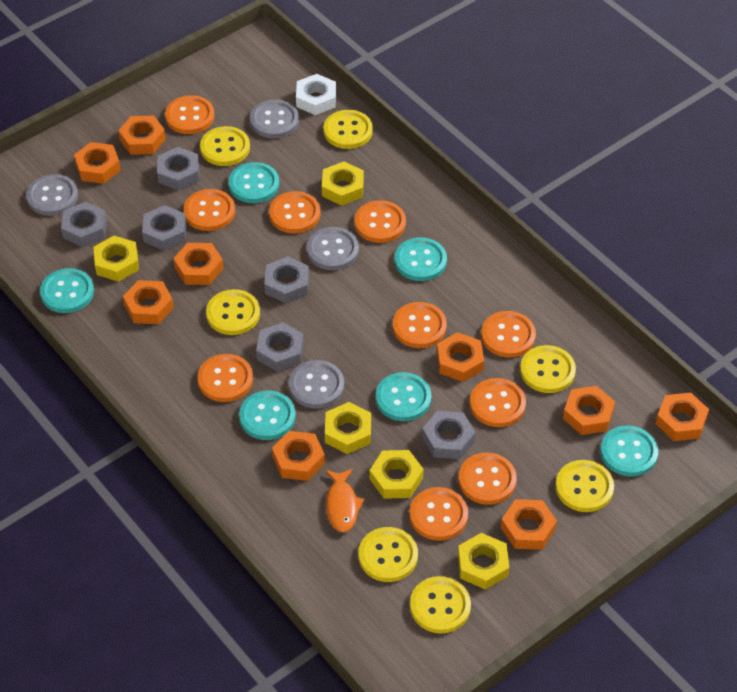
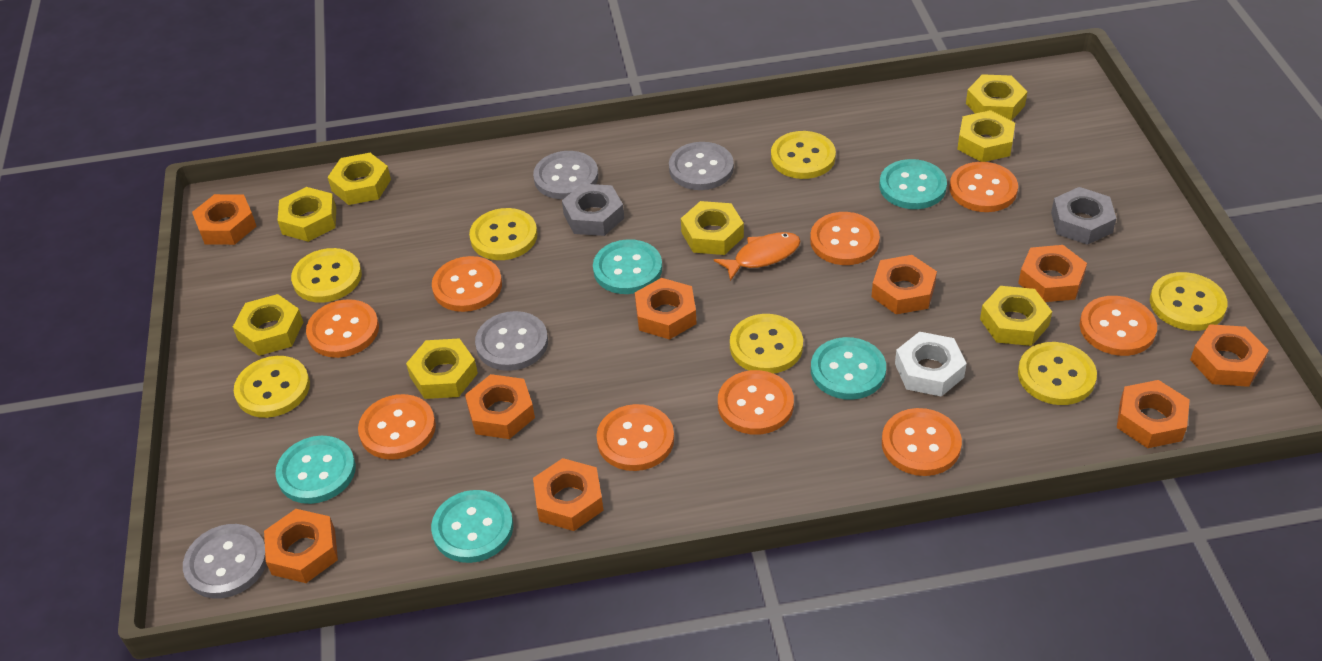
grey nut: [61,202,107,247] [142,205,186,251] [157,147,199,190] [256,322,304,372] [264,256,309,304] [422,411,475,459] = 6 -> [562,184,624,236] [1051,187,1117,245] = 2
orange button: [165,95,214,134] [184,189,235,231] [197,354,253,402] [269,191,320,233] [354,200,406,243] [393,302,447,348] [409,487,468,541] [459,452,517,505] [470,378,526,427] [481,311,536,357] = 10 -> [306,299,379,358] [358,394,436,460] [432,256,502,312] [596,404,674,471] [718,370,794,435] [810,212,880,265] [882,408,962,476] [950,162,1018,212] [1080,296,1157,356] = 9
turquoise button: [40,268,94,313] [228,162,279,203] [239,390,296,440] [376,372,431,421] [395,237,447,281] [600,425,658,477] = 6 -> [275,436,356,504] [431,490,513,563] [593,239,662,294] [811,337,886,400] [879,159,947,209] = 5
yellow nut: [94,236,139,282] [322,162,364,206] [325,402,371,454] [370,450,424,499] [458,533,509,590] = 5 -> [233,294,304,356] [277,187,336,242] [328,153,391,205] [406,338,478,399] [681,201,744,255] [957,110,1015,162] [966,74,1027,121] [980,286,1052,346] = 8

